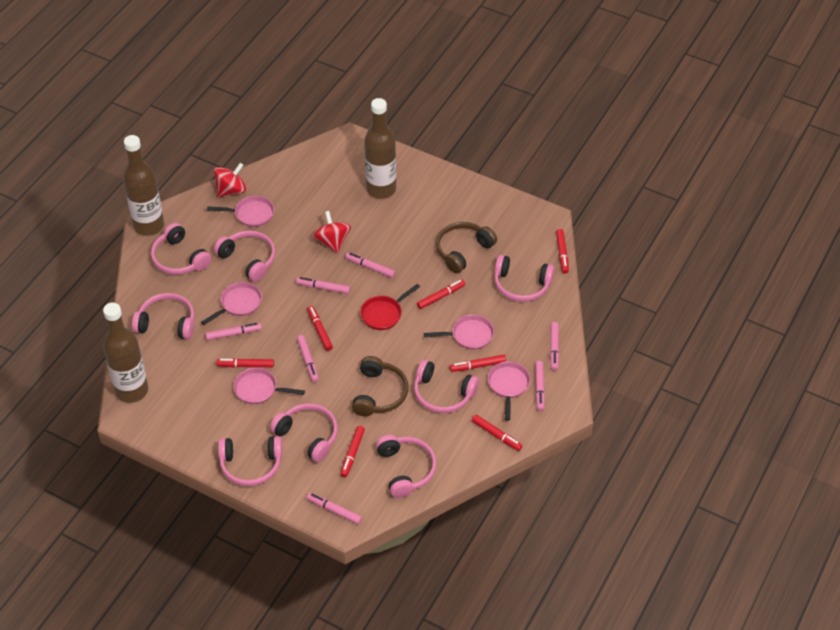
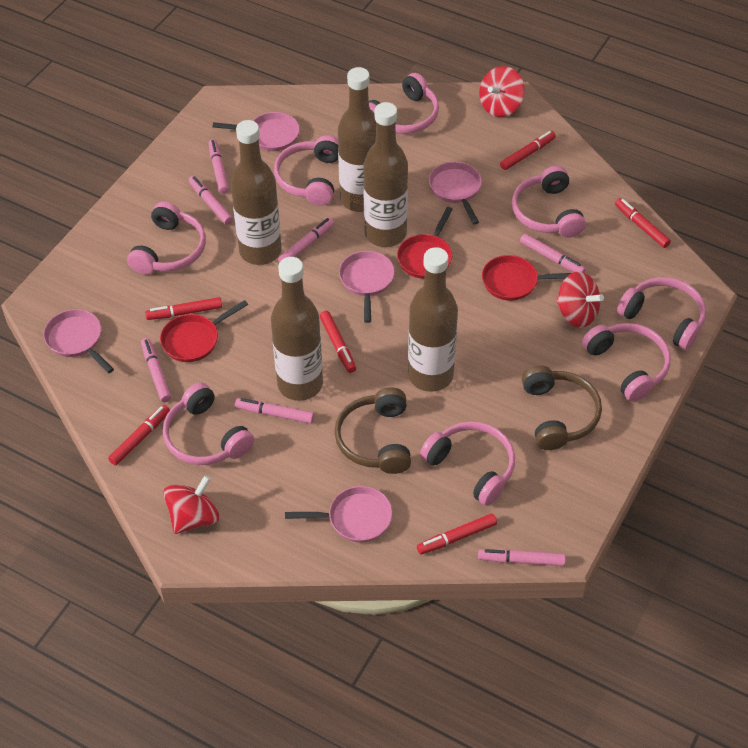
brown bottle: [103,303,148,403] [123,135,164,236] [364,98,396,199] = 3 -> [231,120,281,265] [271,257,323,401] [338,67,376,212] [363,102,408,247] [408,247,458,392] = 5
red marker: [216,358,274,368] [307,306,333,351] [340,426,365,477] [417,280,465,309] [450,355,506,372] [472,415,523,451] [556,229,569,274] = 7 -> [108,405,170,466] [145,297,222,320] [319,311,356,373] [417,514,497,555] [500,131,556,170] [615,198,671,248] = 6
red pan: [360,284,420,330] = 1 -> [160,300,248,362] [397,207,453,279] [482,255,571,301] = 3
red spinning top: [214,163,246,197] [313,211,351,253] = 2 -> [163,475,219,534] [479,66,525,117] [556,271,604,328] = 3

